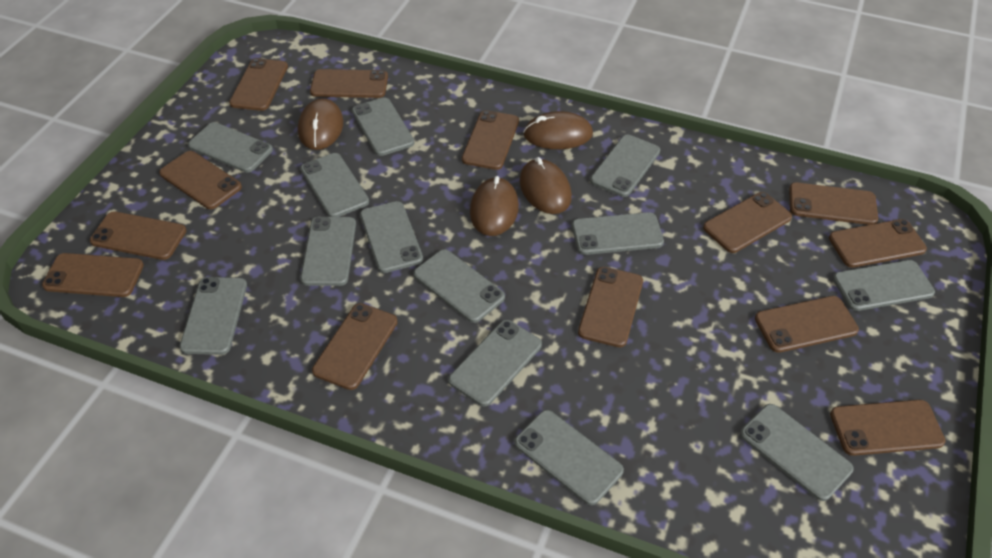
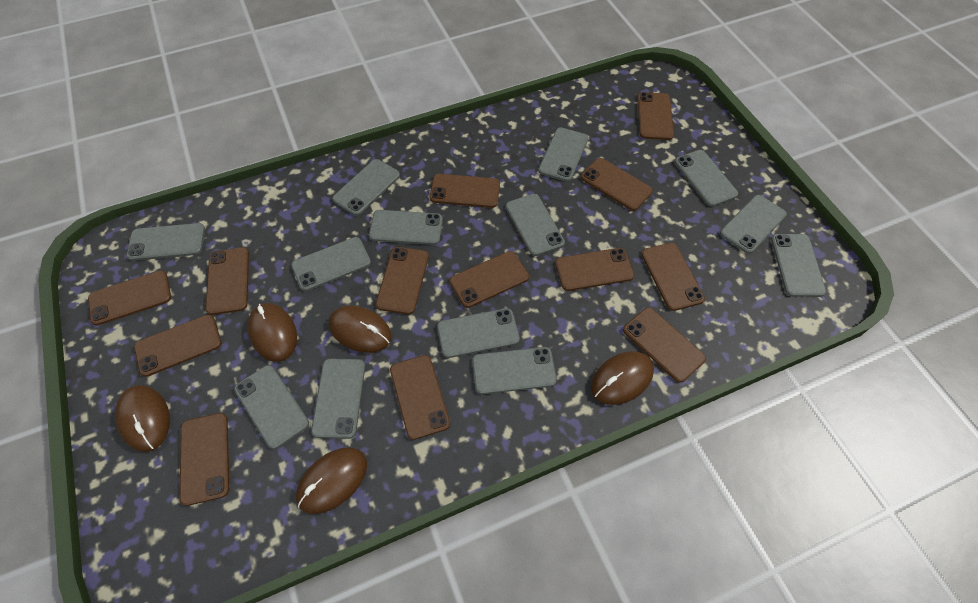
brown mouse: [298,98,343,150] [470,176,519,236] [520,157,572,214] [523,111,593,149] = 4 -> [115,385,170,452] [247,303,297,362] [296,447,367,514] [329,306,392,353] [591,351,654,405] = 5

